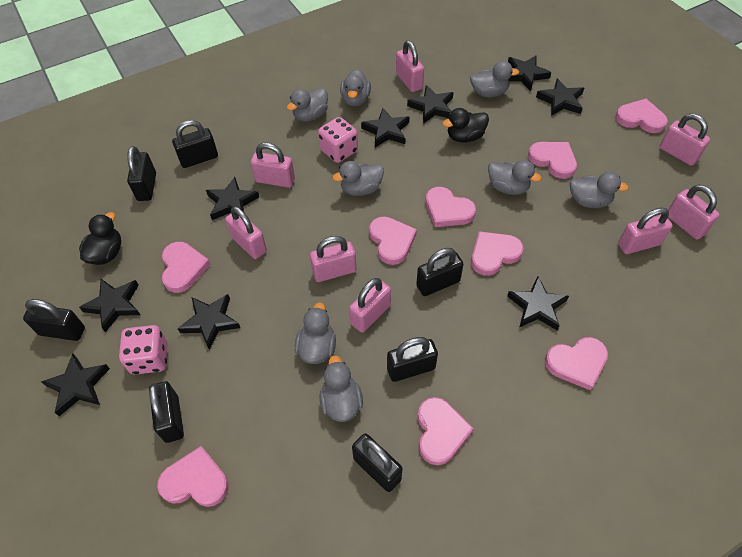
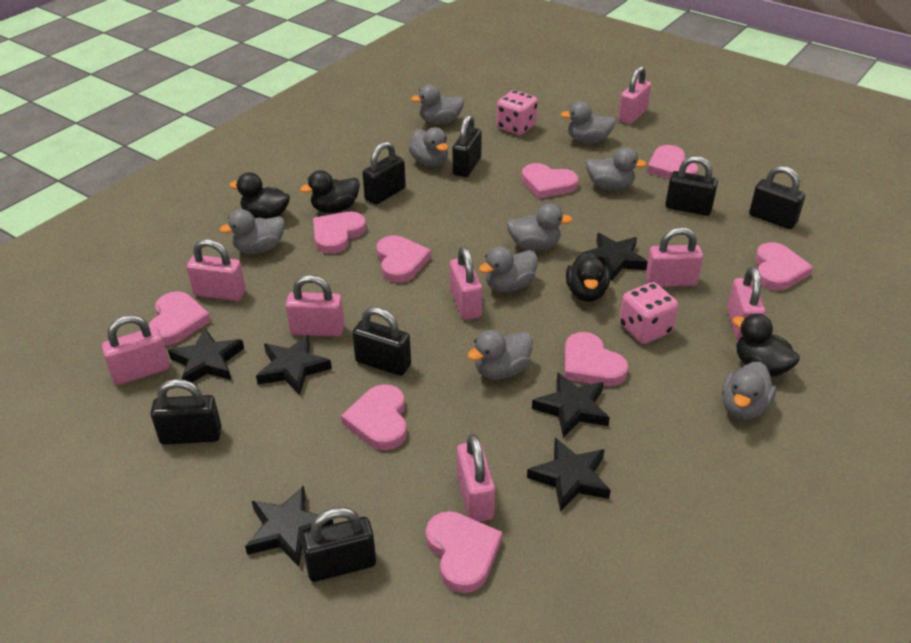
black duck: [79,212,121,265] [442,108,489,143] = 2 -> [229,172,290,219] [300,170,360,213] [566,251,610,302] [732,313,800,376] = 4
black star: [41,353,110,416] [79,279,140,333] [177,294,240,350] [206,177,259,220] [361,108,410,147] [407,85,453,124] [507,276,569,330] [508,55,551,91] [536,78,584,116] = 9 -> [168,328,244,382] [245,486,334,567] [256,335,332,395] [527,438,611,512] [532,372,610,438] [589,233,648,281] = 6
grey duck: [287,88,328,122] [295,302,336,364] [320,355,363,422] [332,161,384,196] [340,69,371,107] [470,61,519,97] [488,160,541,195] [570,172,629,208] = 8 -> [219,209,285,254] [409,127,448,167] [411,85,464,124] [467,330,533,379] [479,246,538,292] [506,204,573,251] [560,101,616,143] [586,147,647,190] [722,362,776,420] = 9

